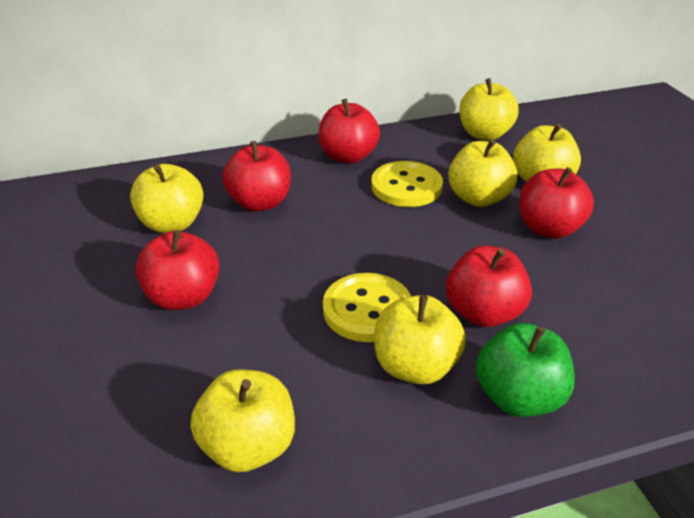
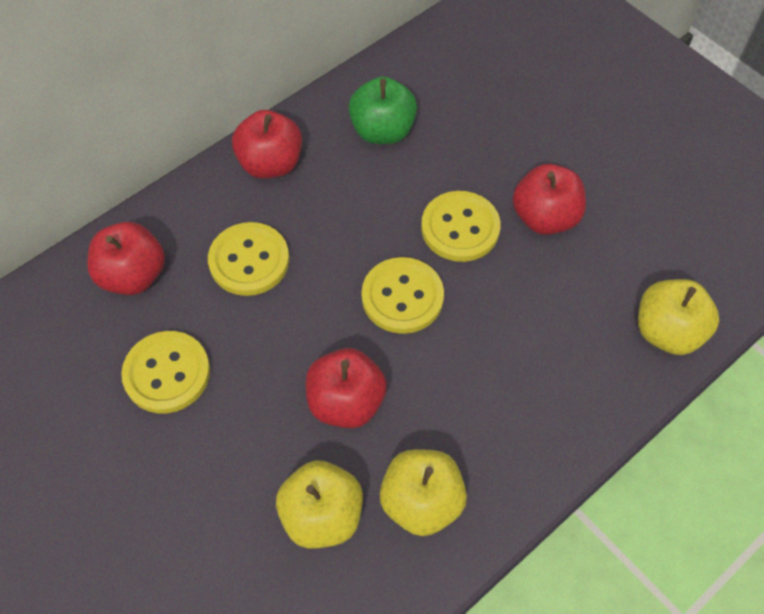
red apple: [136,230,219,310] [223,141,291,212] [318,99,380,164] [446,246,532,327] [520,167,594,239] = 5 -> [87,222,165,295] [232,110,302,179] [306,348,387,428] [513,164,586,235] = 4
yellow apple: [130,164,204,233] [190,369,295,472] [374,295,466,385] [448,139,517,207] [459,78,519,141] [513,124,581,182] = 6 -> [276,461,363,548] [380,449,467,536] [638,279,719,355] = 3
yellow button: [323,273,411,342] [371,161,443,207] = 2 -> [121,331,210,413] [208,222,289,296] [362,257,444,334] [421,191,501,262] = 4

